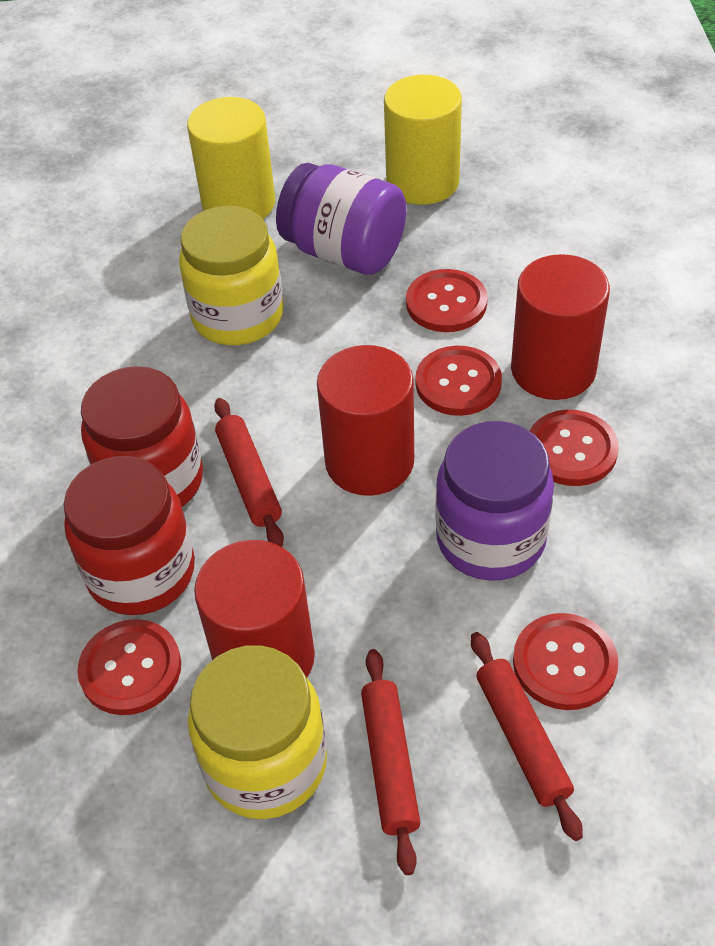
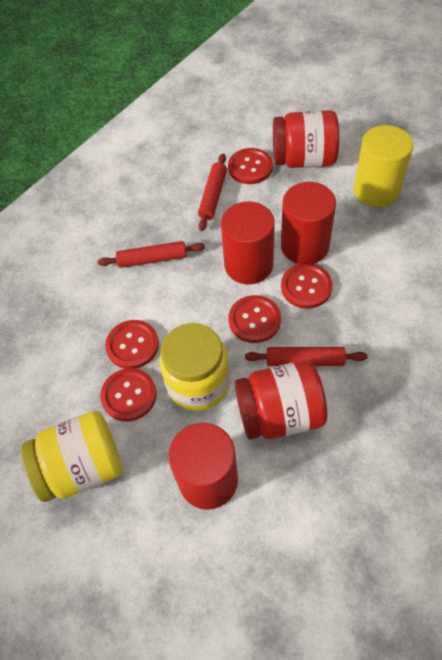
purple jar: [276,163,407,275] [435,421,554,581] = 2 -> none = 0
yellow cylinder: [187,97,275,219] [384,75,462,205] = 2 -> [354,125,413,207] = 1

